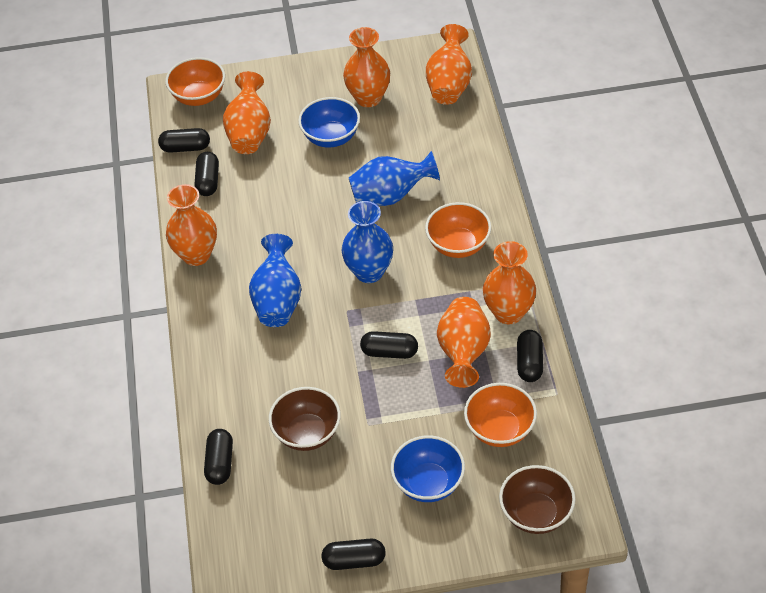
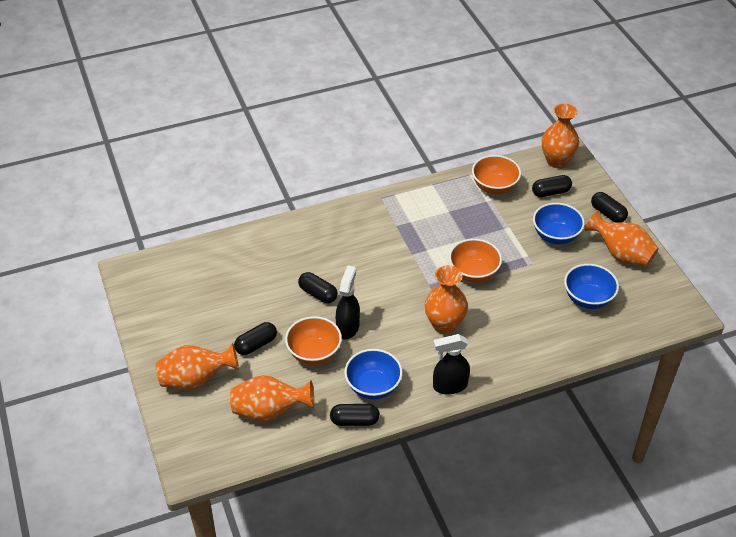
black capsule: [158,128,210,153] [195,152,219,196] [204,429,233,485] [321,539,386,570] [360,331,418,359] [517,330,543,382] = 6 -> [234,322,277,355] [298,272,338,303] [330,404,380,426] [532,175,572,197] [591,192,628,223] = 5
black spray bottle: none = 0 -> [336,266,360,340] [433,334,470,394] = 2
blue bowl: [298,97,360,148] [391,436,465,502] = 2 -> [344,349,403,399] [533,203,585,244] [564,264,619,309] = 3
blue vase: [249,234,301,327] [341,201,393,283] [349,151,440,206] = 3 -> none = 0
brown bowl: [269,387,341,451] [499,465,576,534] = 2 -> none = 0
orange vase: [166,184,217,266] [223,71,271,154] [343,27,390,107] [426,24,472,105] [437,297,491,388] [483,241,536,324] = 6 -> [155,343,239,390] [230,375,314,421] [425,265,468,334] [542,104,579,168] [585,210,659,267] = 5

